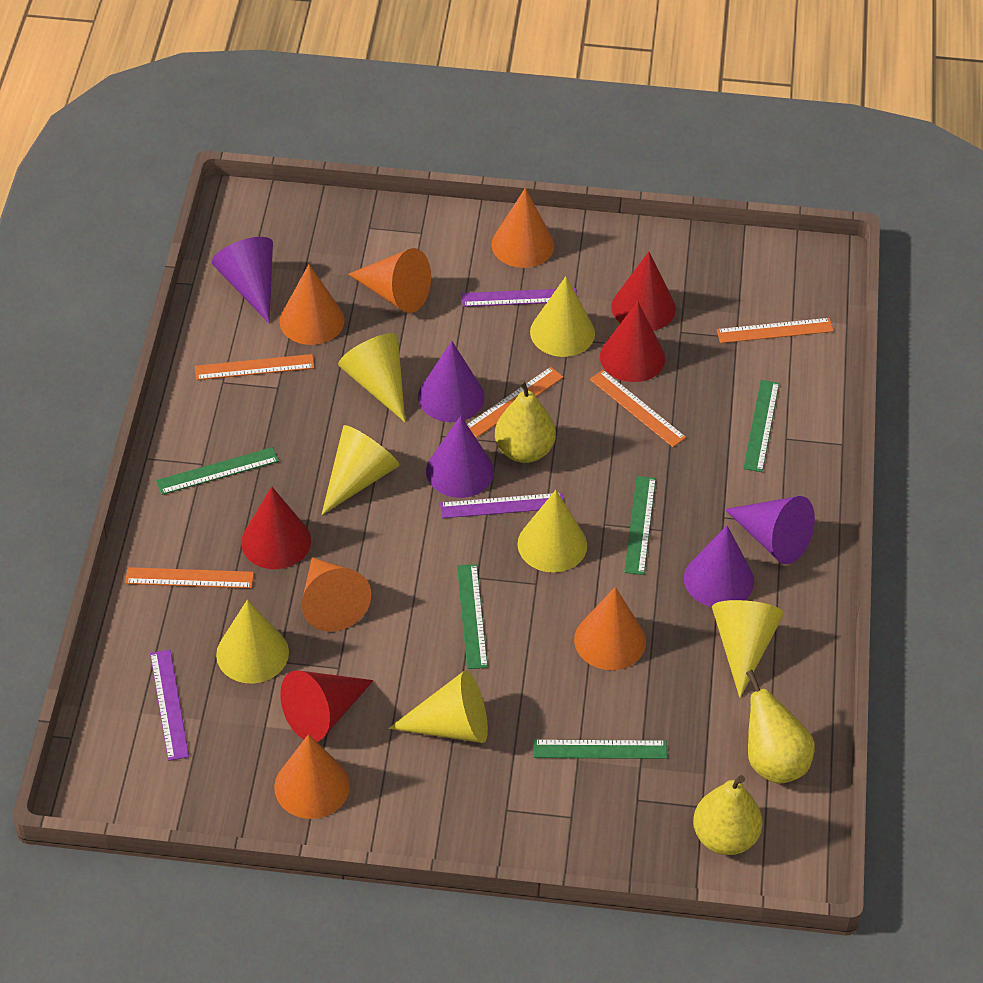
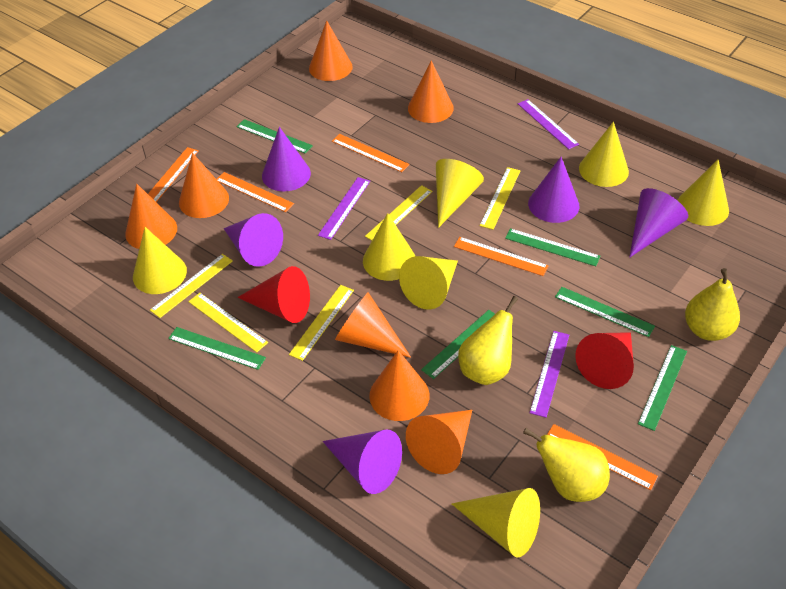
green ruler: [156,447,279,495] [457,564,488,669] [534,740,667,759] [624,476,656,575] [743,380,779,472] = 5 -> [168,327,266,370] [237,119,313,154] [421,310,495,379] [505,228,600,266] [555,287,655,337] [638,345,687,431] = 6
orange cone: [274,734,350,819] [280,264,345,345] [302,558,371,632] [348,248,431,313] [491,188,555,268] [574,587,646,670] = 6 -> [125,184,177,249] [179,153,229,218] [309,20,353,81] [335,292,411,358] [369,350,430,421] [406,410,472,474] [408,60,454,123] = 7
red cone: [241,486,311,569] [280,670,374,742] [600,301,665,382] [611,252,676,331] = 4 -> [237,266,310,323] [575,332,634,389] = 2
yellow ruler: none = 0 -> [150,254,233,318] [188,293,268,352] [289,285,354,361] [365,185,433,241] [480,167,521,230] = 5

